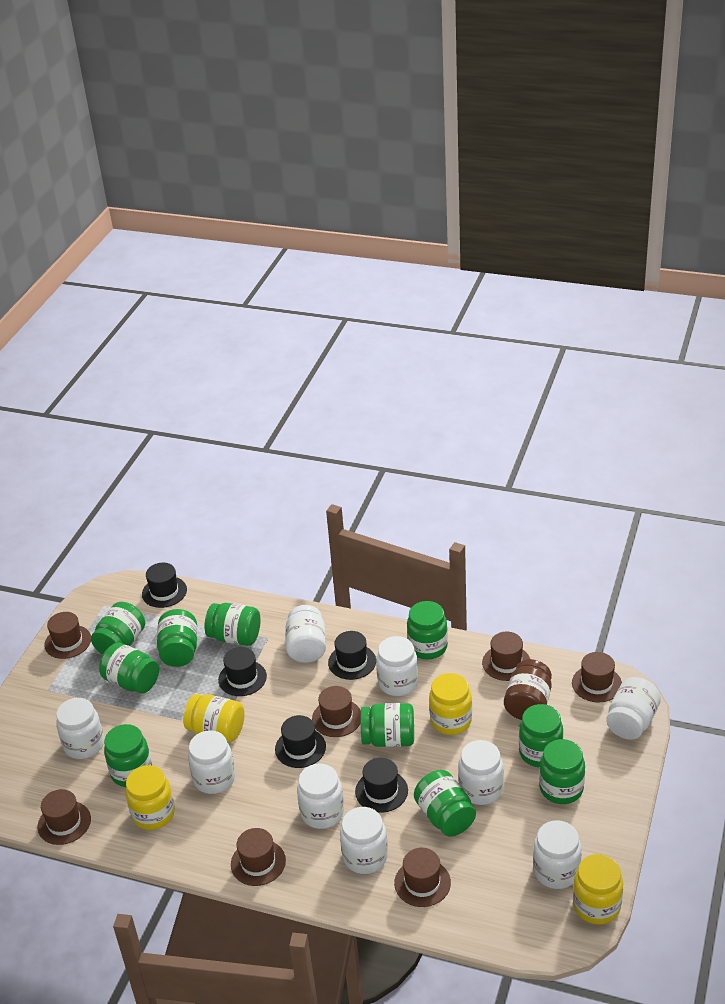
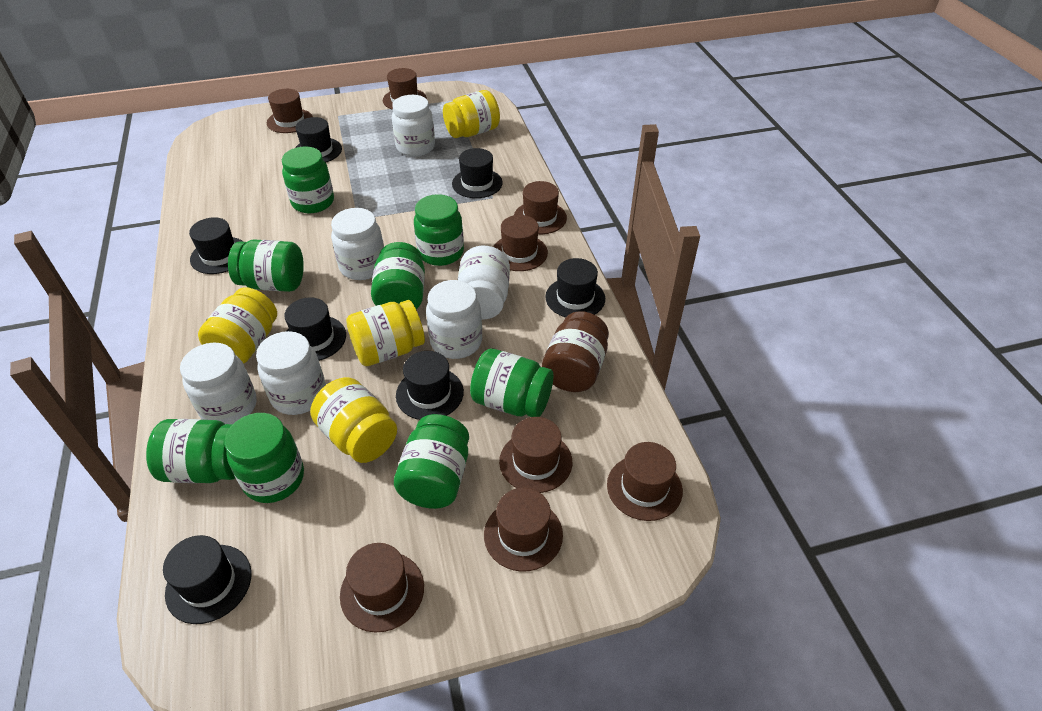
black hat: [142,563,187,608] [218,647,267,696] [275,715,326,768] [328,631,376,680] [355,758,408,813] = 5 -> [163,535,251,624] [189,217,243,274] [284,298,346,361] [295,117,342,163] [396,351,464,420] [452,148,503,198] [545,258,605,317] = 7
brown hat: [38,789,91,845] [44,612,91,659] [231,828,286,886] [312,686,361,737] [394,848,451,907] [482,632,530,681] [572,652,622,702] = 7 -> [267,89,313,133] [340,543,424,632] [383,68,427,110] [484,488,563,572] [493,215,548,271] [499,417,572,493] [514,181,567,234] [607,442,683,521] = 8
green jar: [91,602,145,655] [99,643,159,693] [104,724,152,787] [157,609,197,667] [204,603,261,646] [361,703,414,747] [407,601,448,659] [414,770,476,837] [519,704,563,768] [539,739,585,804] = 10 -> [146,419,235,483] [225,413,304,503] [228,240,304,292] [282,147,334,213] [371,242,425,309] [394,414,469,509] [414,194,464,266] [470,348,553,417] = 8
white jar: [56,698,104,759] [188,730,235,794] [285,605,326,663] [297,763,344,829] [340,807,388,874] [376,636,418,696] [458,740,503,805] [533,820,581,889] [606,677,661,740] = 9 -> [180,343,257,424] [256,331,326,415] [331,208,384,280] [392,95,435,157] [426,280,482,359] [457,246,510,319] = 6

